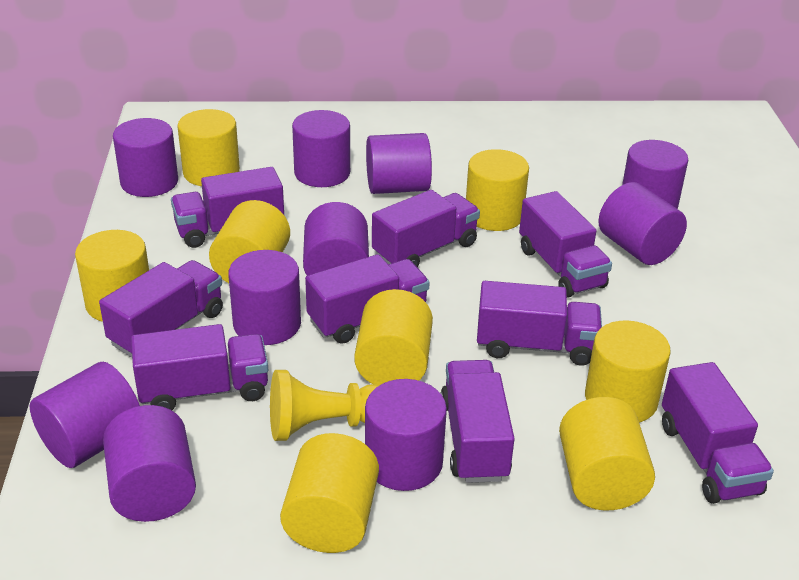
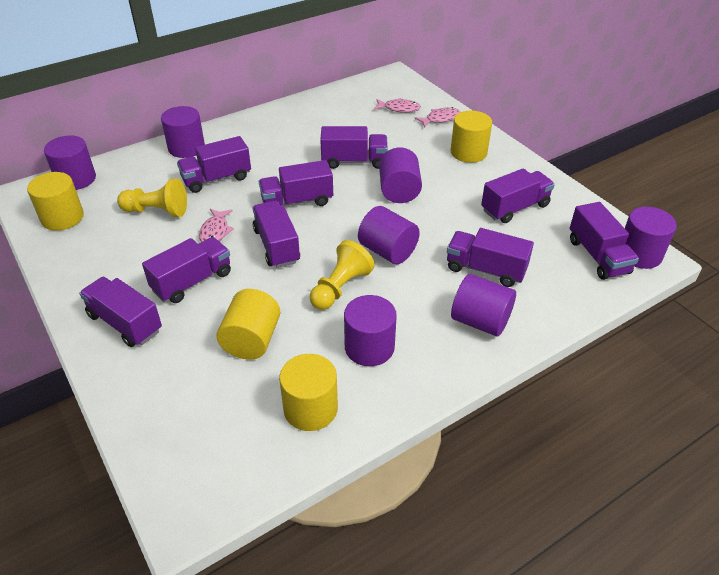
pink fish: none = 0 -> [199,209,234,242] [374,98,421,113] [414,107,460,128] = 3
purple cylinder: [30,362,140,468] [103,405,196,522] [113,118,178,197] [228,250,301,345] [292,110,350,187] [303,202,369,276] [365,379,447,491] [366,133,432,194] [598,182,687,265] [622,140,688,209] = 10 -> [44,136,96,190] [161,106,205,158] [344,295,397,366] [358,206,420,264] [379,147,422,203] [451,274,516,337] [625,207,677,269] = 7
yellow cylinder: [75,230,149,322] [177,109,240,186] [209,200,290,283] [280,433,379,553] [354,289,433,385] [466,149,529,231] [559,397,655,510] [585,320,671,422] = 8 -> [27,172,84,231] [216,289,280,360] [279,354,338,431] [451,111,492,163] = 4
yellow pawn: [270,370,379,441] = 1 -> [117,179,187,217] [310,240,375,310] = 2

